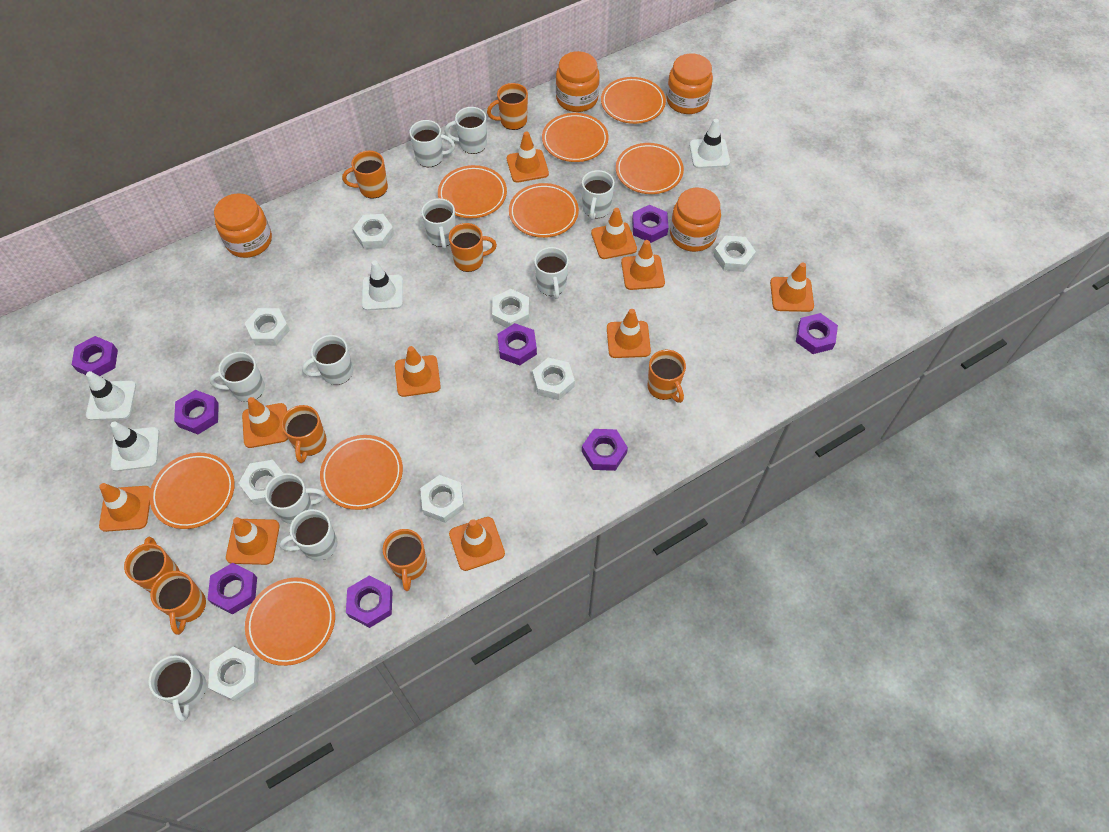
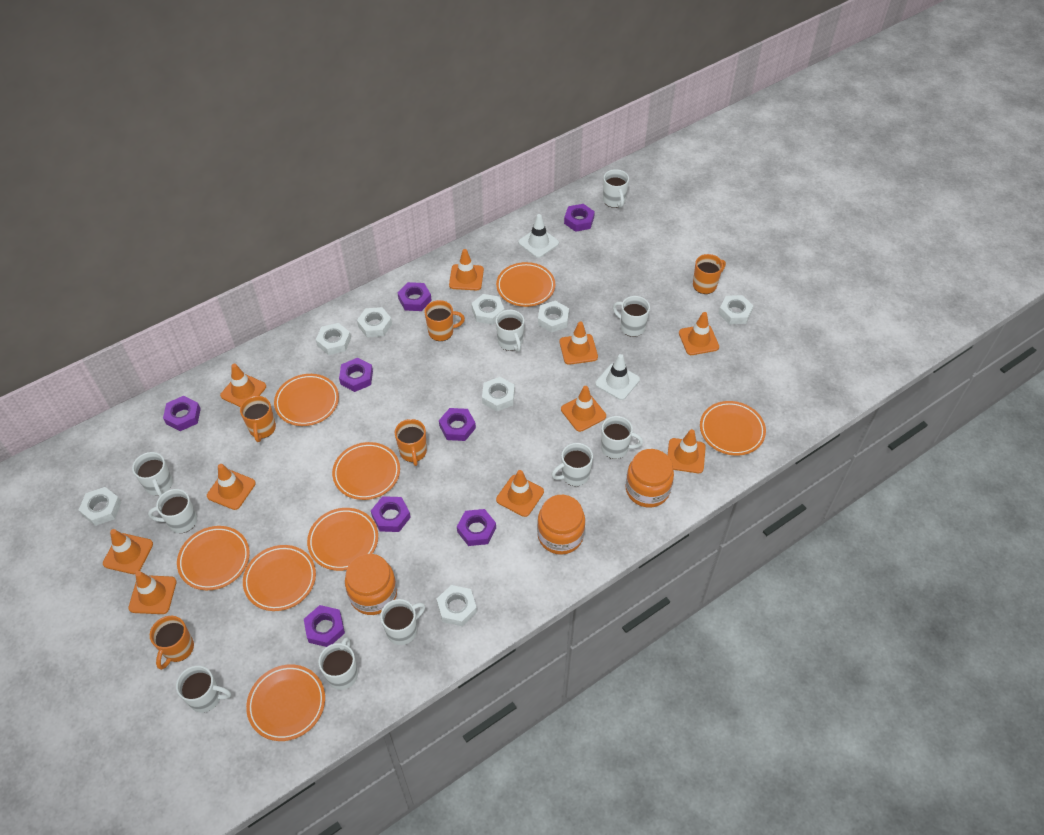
orange jar: [214,193,272,258] [556,51,600,112] [666,54,713,114] [670,188,721,252] = 4 -> [345,554,397,615] [537,495,585,555] [626,449,674,507] = 3
orange mug: [124,537,180,592] [150,571,206,635] [281,405,327,463] [342,150,388,198] [383,529,427,591] [449,223,497,272] [487,83,528,130] [648,350,686,403] = 8 -> [150,616,194,670] [240,396,276,442] [395,419,427,466] [425,300,465,341] [693,254,726,294] = 5
white traffic cone: [86,371,136,420] [110,421,159,471] [362,261,403,311] [689,119,730,168] = 4 -> [518,214,559,258] [595,354,640,400] = 2

